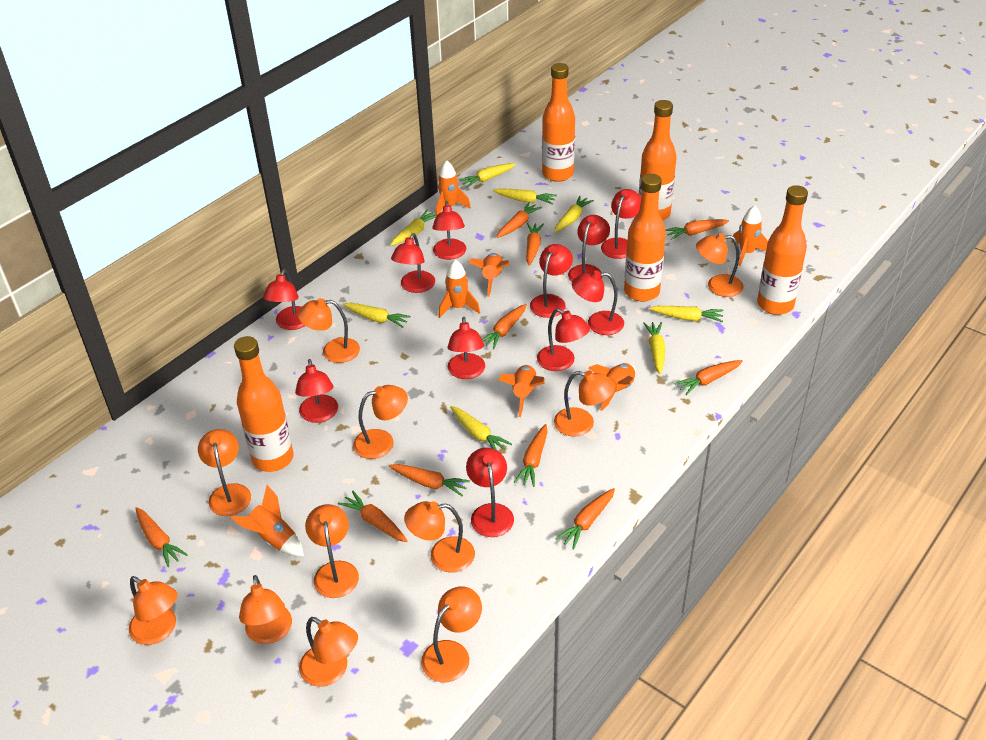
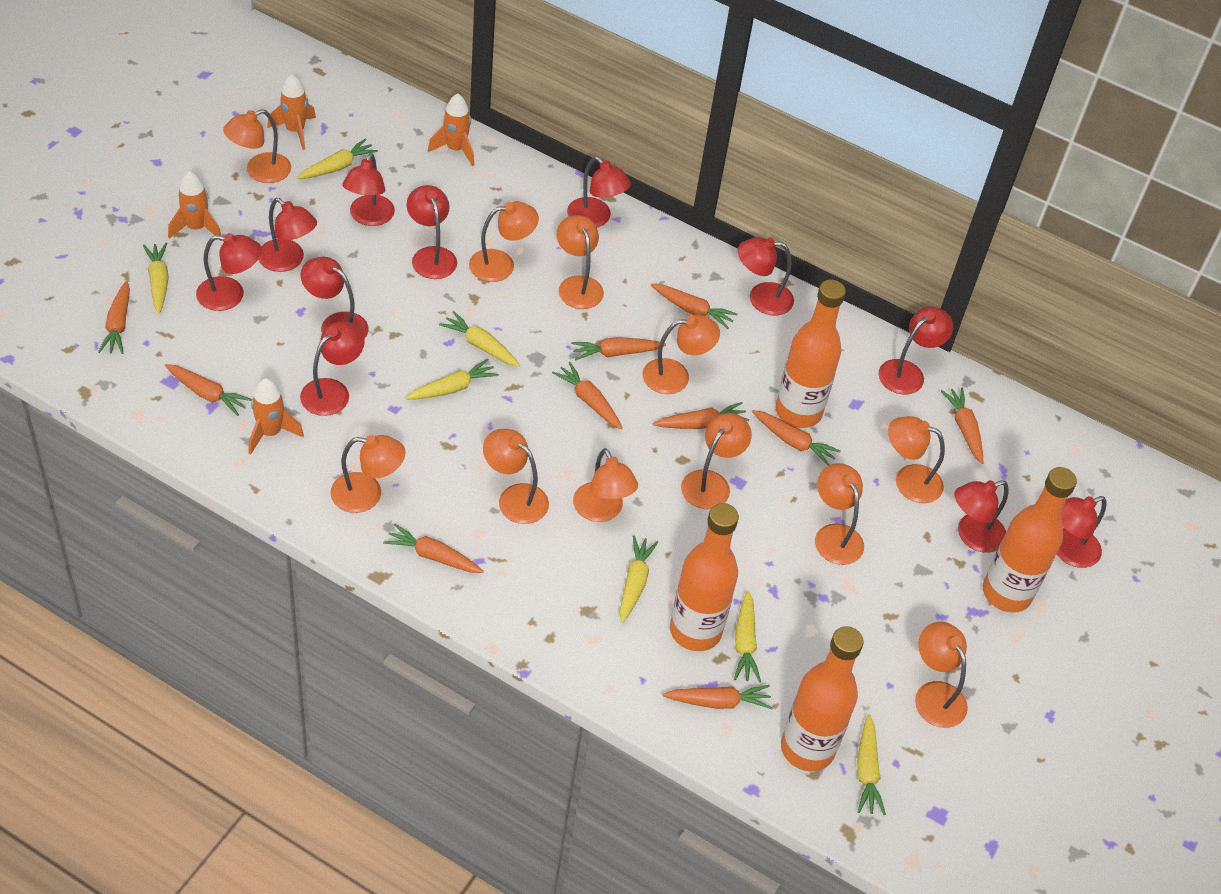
orange bottle: [234,336,293,472] [542,63,575,182] [624,174,666,302] [639,100,677,220] [757,185,808,315] = 5 -> [670,503,739,651] [775,280,846,428] [781,626,864,771] [983,467,1077,613] = 4
orange rocket: [231,485,304,556] [436,160,471,215] [438,259,480,318] [468,253,510,297] [498,365,545,417] [588,363,636,411] [731,205,768,266] = 7 -> [168,171,221,241] [248,378,304,455] [267,74,316,150] [428,93,474,166] = 4
yellow carrot: [342,303,411,328] [390,210,437,246] [450,406,512,450] [459,163,516,188] [493,188,557,205] [554,196,594,232] [643,322,665,374] [649,306,723,322] = 8 -> [143,243,169,314] [297,138,378,179] [405,359,499,400] [439,311,520,367] [620,536,658,623] [734,590,761,682] [857,714,886,815] = 7

